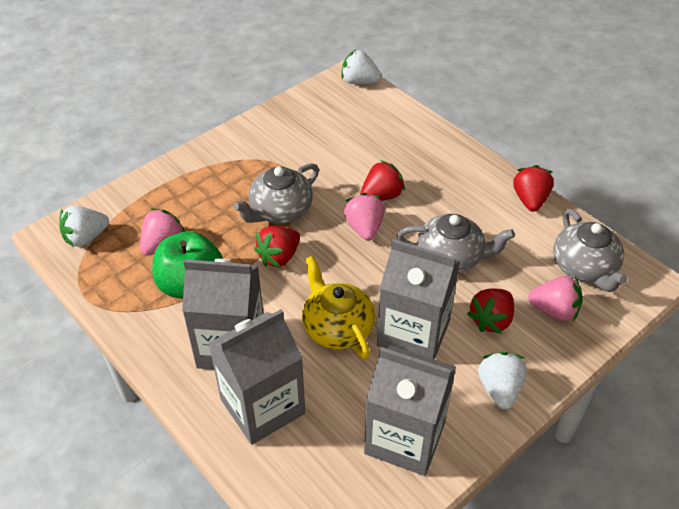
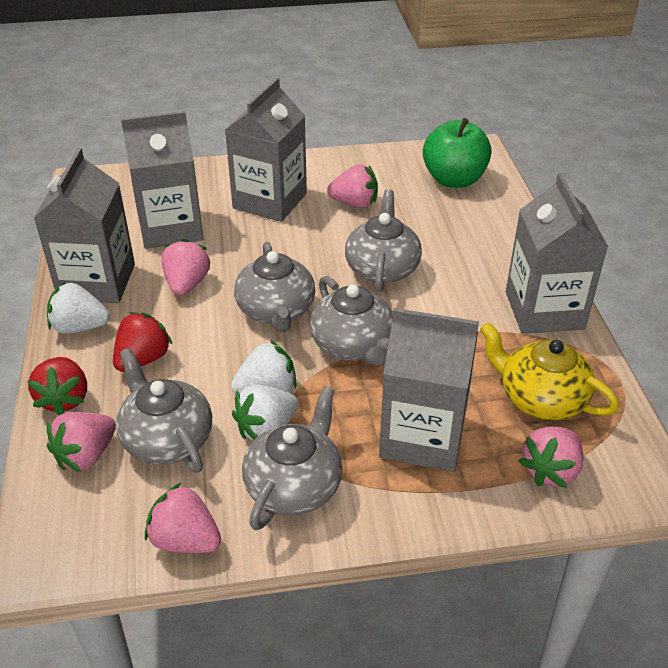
grey carton: [182,259,263,370] [209,309,305,445] [364,345,456,476] [377,239,460,360] = 4 -> [34,148,135,303] [121,111,203,249] [225,77,307,222] [379,308,479,472] [506,173,608,334] = 5
grey teapot: [233,163,319,224] [397,214,515,273] [553,208,627,292] = 3 -> [116,348,212,473] [234,242,315,332] [242,386,342,531] [310,276,393,366] [345,189,422,292] = 5
pink strawberry: [140,209,185,256] [344,193,385,241] [528,276,583,321] = 3 -> [47,412,116,472] [145,483,221,553] [161,238,210,296] [327,164,378,208] [519,427,583,488] = 5
red strawberry: [254,226,300,268] [360,160,405,201] [467,288,514,334] [513,165,554,212] = 4 -> [27,357,87,415] [113,312,173,372] = 2

